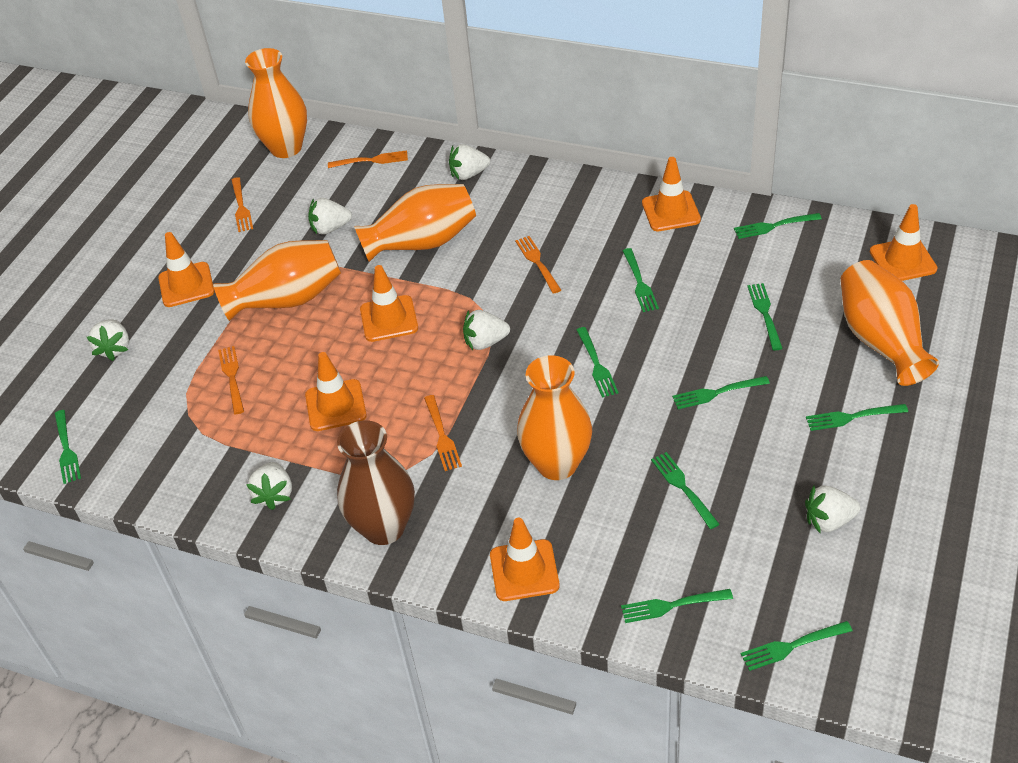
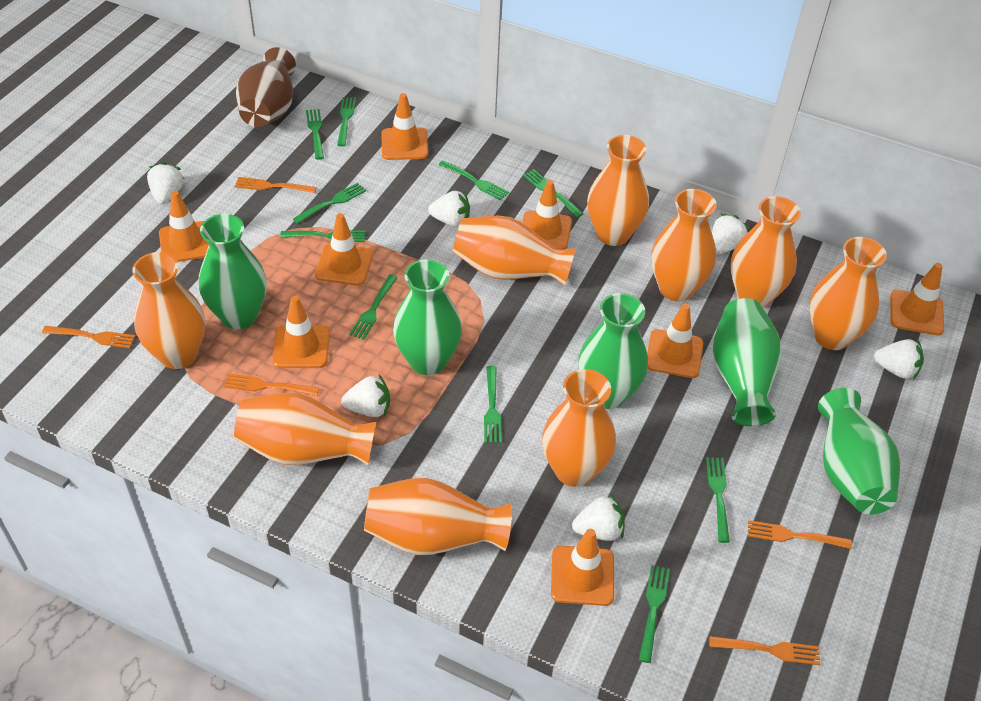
green vase: none = 0 -> [199,214,267,329] [393,259,462,375] [578,293,648,409] [713,298,782,426] [818,388,900,515] = 5
orange traffic cone: [158,232,214,307] [305,352,367,431] [360,265,418,342] [490,518,560,601] [642,157,701,231] [870,204,938,281] = 6 -> [159,191,209,262] [272,296,330,368] [315,213,373,286] [381,93,428,160] [522,180,572,249] [551,529,614,606] [647,304,703,378] [890,263,944,335] = 8
orange vase: [213,240,341,321] [245,48,307,158] [354,184,476,262] [517,355,592,480] [840,260,939,386] = 5 -> [132,252,205,369] [234,392,377,465] [364,478,512,555] [453,216,576,286] [542,369,616,487] [587,135,649,246] [651,189,717,301] [731,196,801,308] [809,237,887,350] = 9

